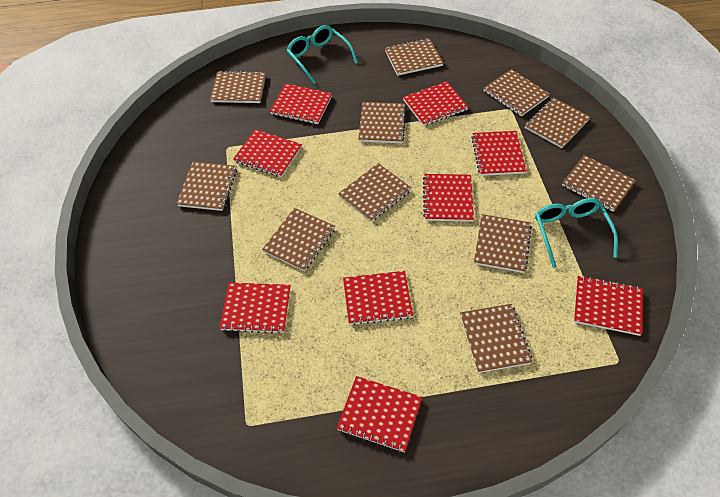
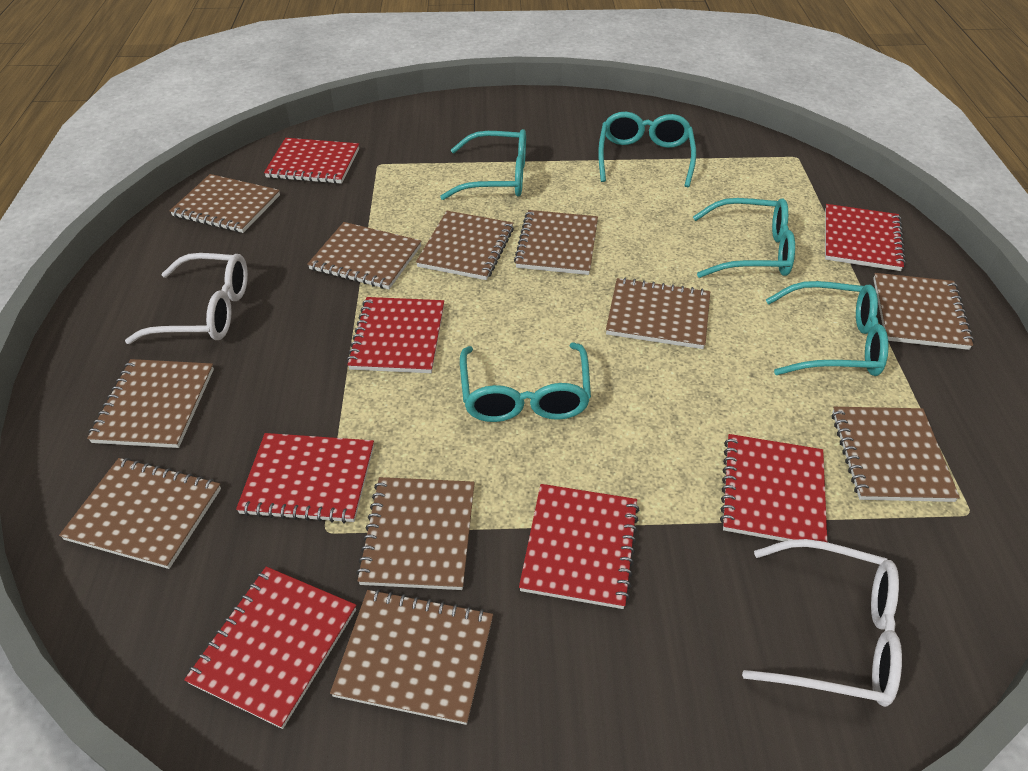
red notebook: [219,282,291,334] [233,129,302,177] [270,84,332,124] [337,376,422,453] [343,271,413,325] [403,81,468,126] [423,174,474,222] [471,131,527,176] [574,275,643,336] = 9 -> [184,567,356,729] [236,433,374,524] [264,138,359,184] [347,297,444,373] [519,484,639,609] [720,434,827,542] [825,204,906,271] = 7
turquoise glasses: [286,25,358,84] [535,198,618,268] = 2 -> [440,129,526,200] [460,342,591,422] [598,112,696,187] [693,198,795,278] [766,281,889,376] = 5
white glasses: none = 0 -> [125,253,248,344] [742,539,902,707] = 2

